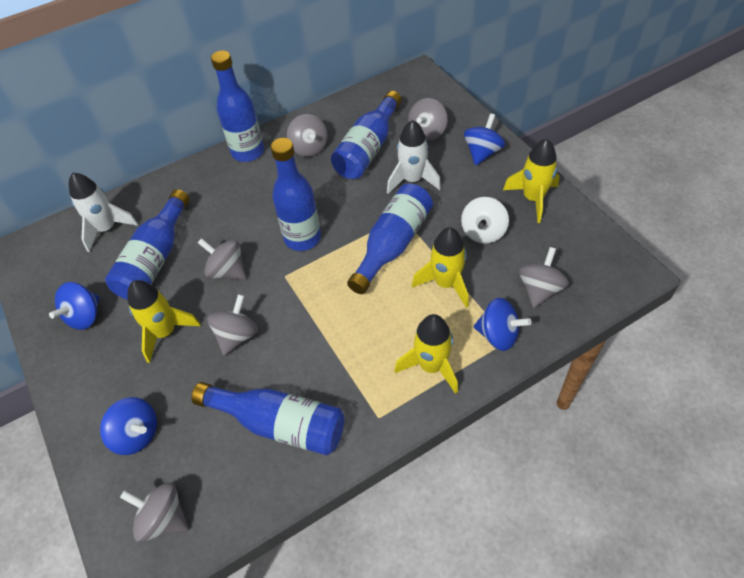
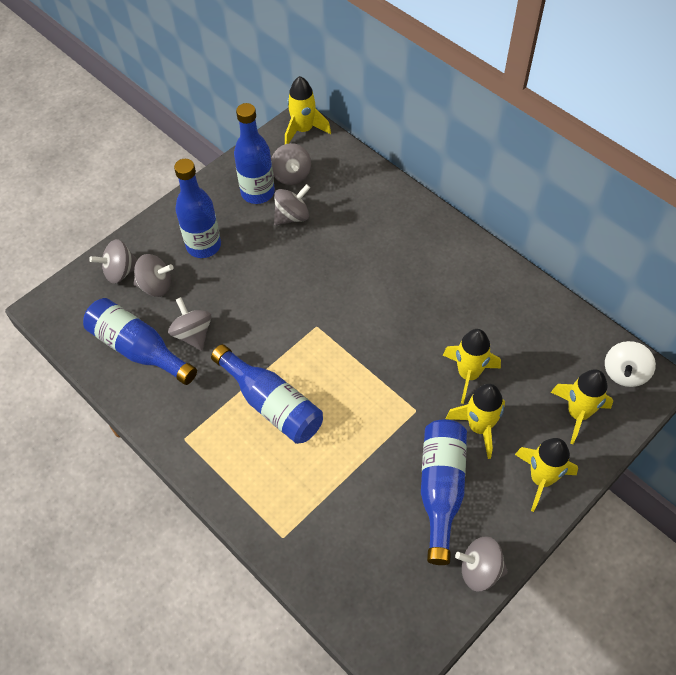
blue bottle: [105,189,190,300] [191,382,344,456] [211,50,264,162] [271,138,321,251] [331,91,402,179] [347,184,433,294] = 6 -> [83,298,197,385] [174,159,221,258] [211,344,323,444] [234,103,275,204] [421,420,467,565] = 5
blue spinning top: [49,282,100,330] [100,397,157,455] [464,114,505,166] [474,298,532,351] = 4 -> none = 0
white rocket: [69,172,138,252] [387,120,441,194] = 2 -> none = 0
yellow rocket: [127,280,201,363] [394,314,458,394] [412,227,469,308] [503,138,560,223] = 4 -> [285,76,331,144] [443,329,501,404] [446,384,505,459] [515,438,578,512] [551,369,613,444] = 5

